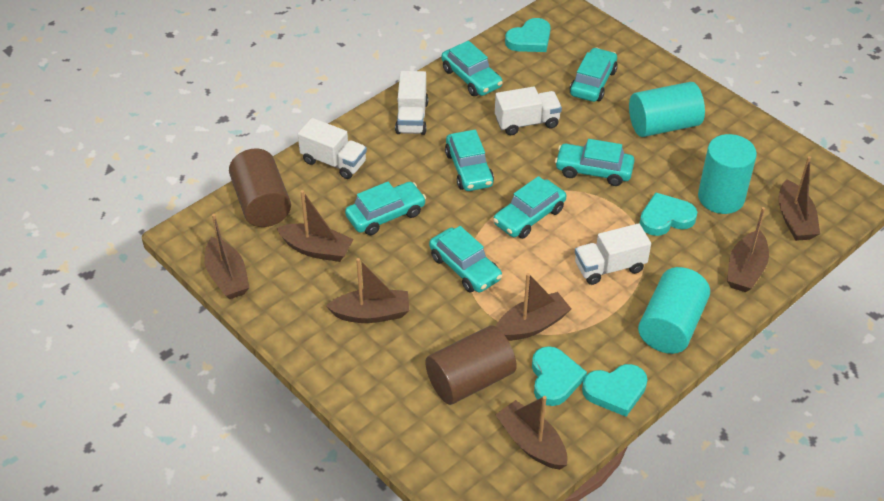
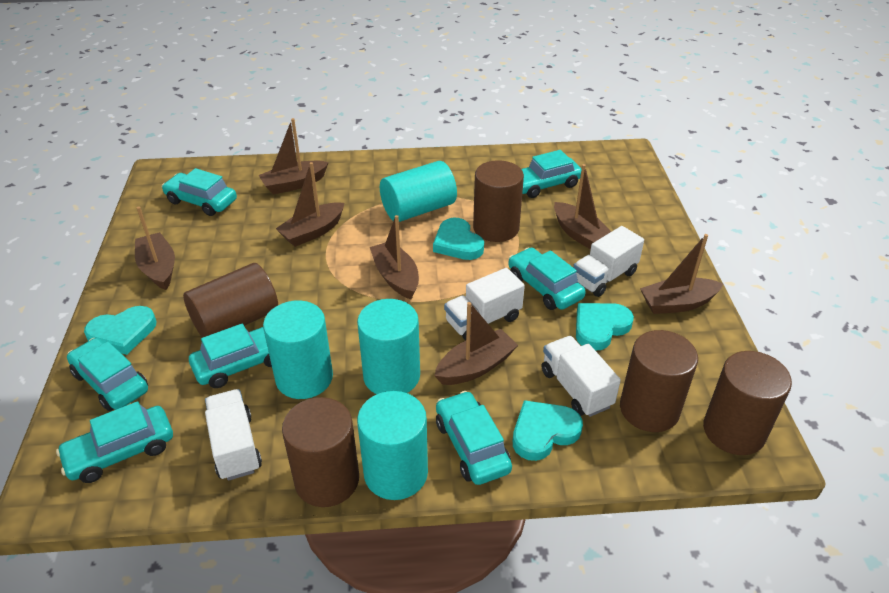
brown cylinder: [229,148,291,227] [425,325,517,405] = 2 -> [183,263,278,338] [282,397,359,507] [473,160,524,242] [620,330,698,432] [703,351,792,455] = 5
turquoise cylinder: [629,82,705,137] [638,267,710,354] [698,134,757,214] = 3 -> [263,300,333,399] [357,299,420,394] [357,391,428,500] [380,161,457,222] = 4

